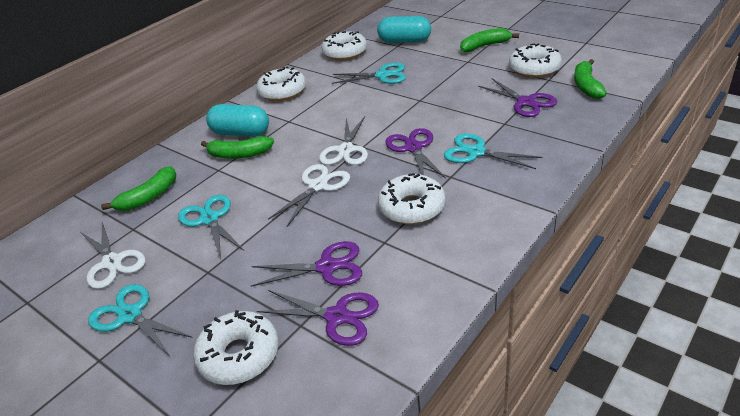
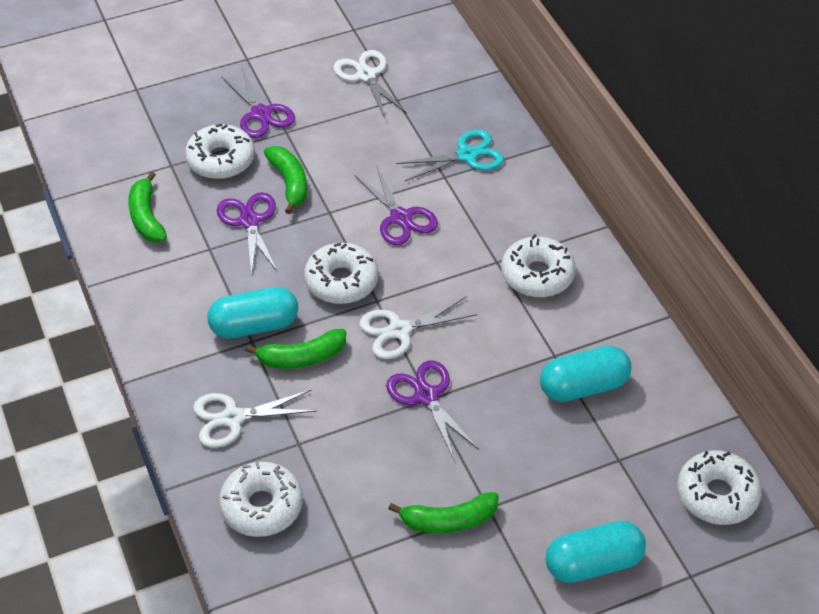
turquoise capsule: [206,104,269,137] [377,16,431,43] = 2 -> [207,287,298,339] [540,346,631,402] [546,521,646,583] = 3
turquoise scissors: [88,284,193,356] [178,195,244,259] [332,63,406,84] [444,133,542,169] = 4 -> [396,130,504,181] = 1

